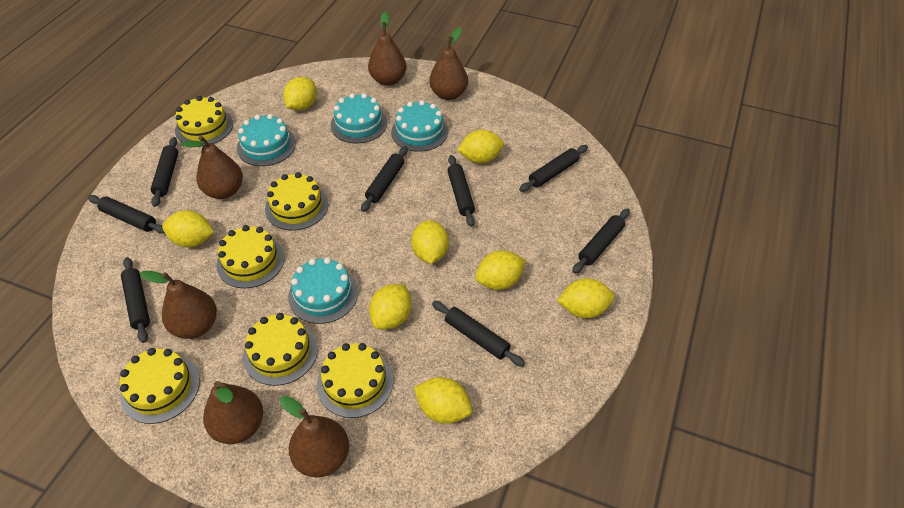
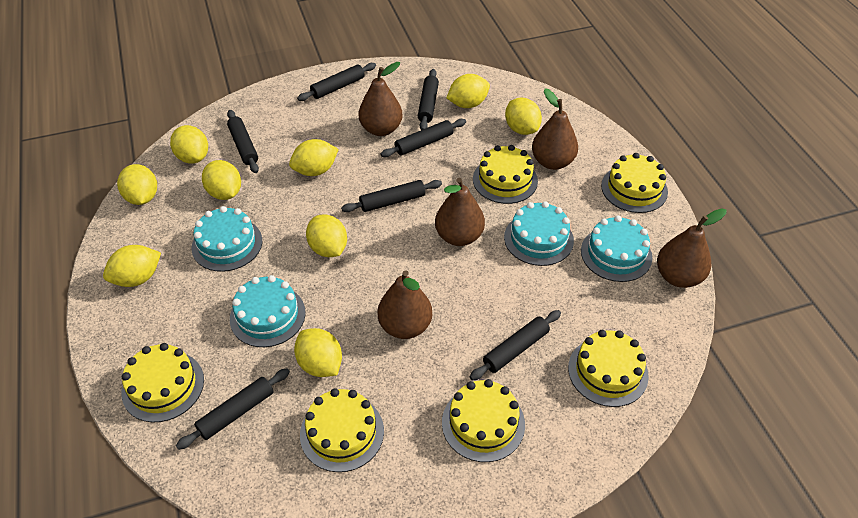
black rolling pin: [88,195,165,234] [121,257,150,343] [151,137,178,207] [361,146,407,212] [432,301,525,367] [448,155,475,227] [519,145,588,192] [572,208,630,274] = 8 -> [176,368,290,450] [227,110,259,173] [297,63,376,101] [341,180,442,212] [380,119,466,157] [418,69,439,130] [470,310,561,381] = 7
brown pear: [139,271,217,339] [181,136,243,199] [203,381,263,444] [280,396,349,477] [368,12,407,86] [429,27,468,100] = 6 -> [358,62,403,136] [377,270,432,339] [435,178,485,246] [532,89,578,170] [657,208,726,288] = 5
yellow lemon: [162,210,214,247] [283,77,317,111] [369,284,412,329] [411,220,449,264] [414,377,472,424] [457,130,504,163] [475,250,526,290] [557,278,614,318] = 8 -> [103,245,161,287] [117,164,157,205] [170,125,208,164] [202,160,241,200] [289,139,339,176] [294,328,342,377] [306,214,347,257] [446,74,490,108] [505,98,542,135] = 9

